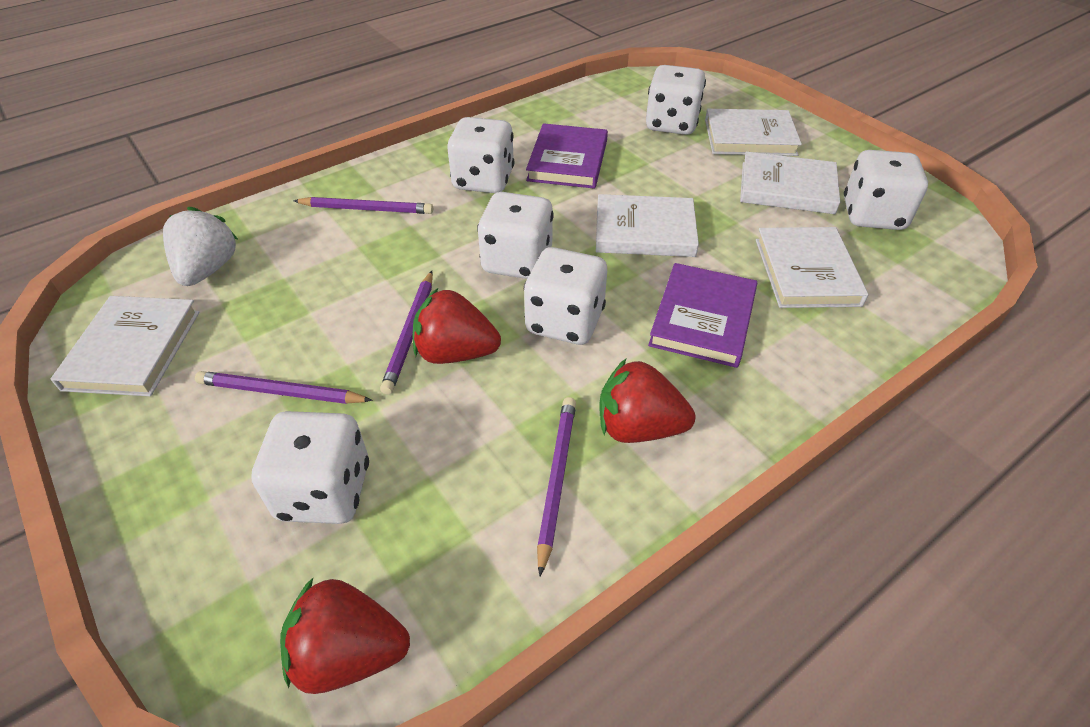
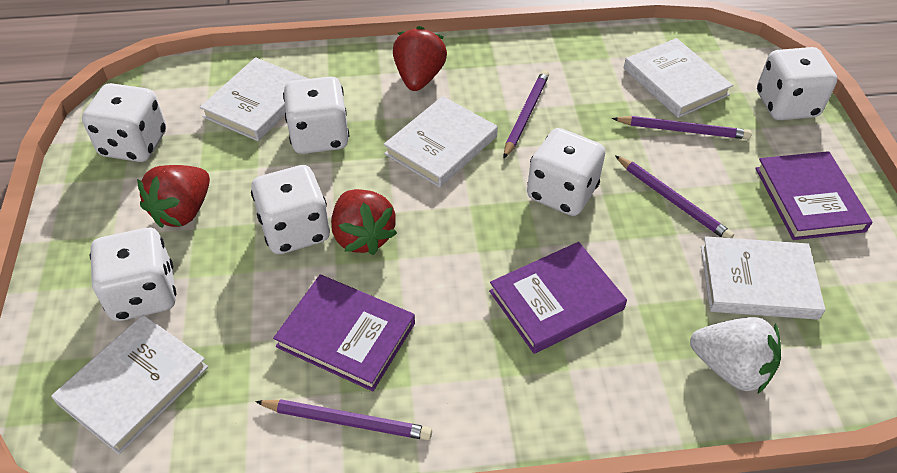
purple book: [526,123,608,189] [648,263,757,368] = 2 -> [273,275,415,391] [489,242,627,354] [755,151,872,240] = 3

